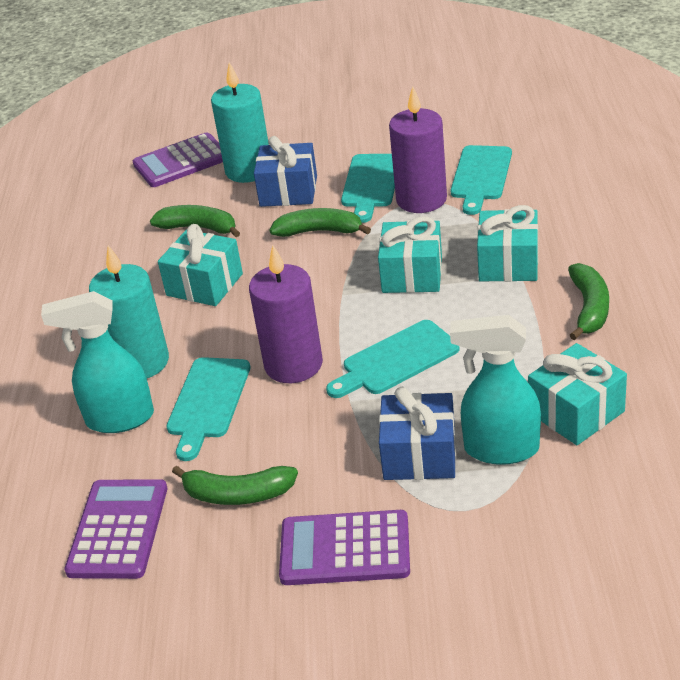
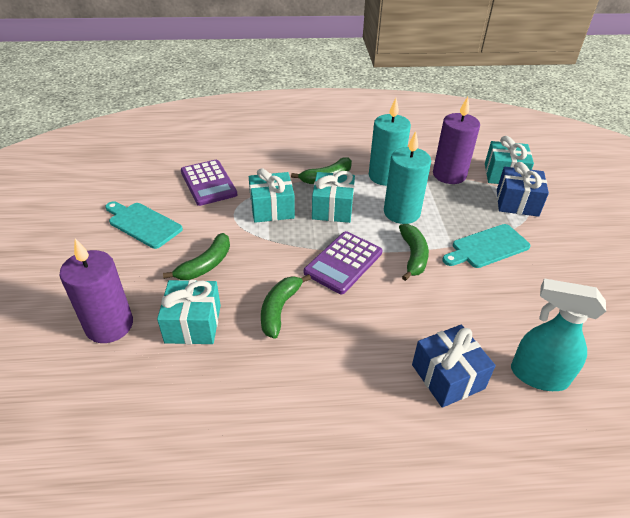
purple calculator: [64,479,167,579] [133,132,223,187] [279,510,410,585] = 3 -> [181,160,237,206] [304,231,383,294] = 2
turquoise cutting board: [166,357,250,461] [326,320,460,398] [341,154,395,223] [451,145,512,215] = 4 -> [105,201,183,249] [442,224,531,268] = 2
turquoise spray bottle: [41,291,154,433] [450,315,541,465] = 2 -> [511,278,606,391] = 1

